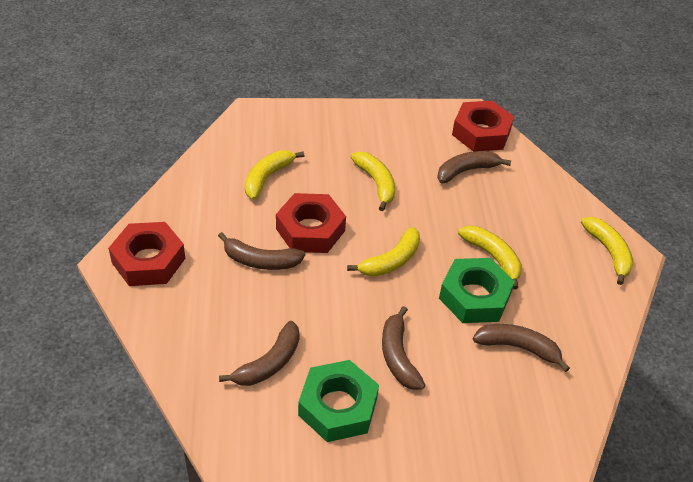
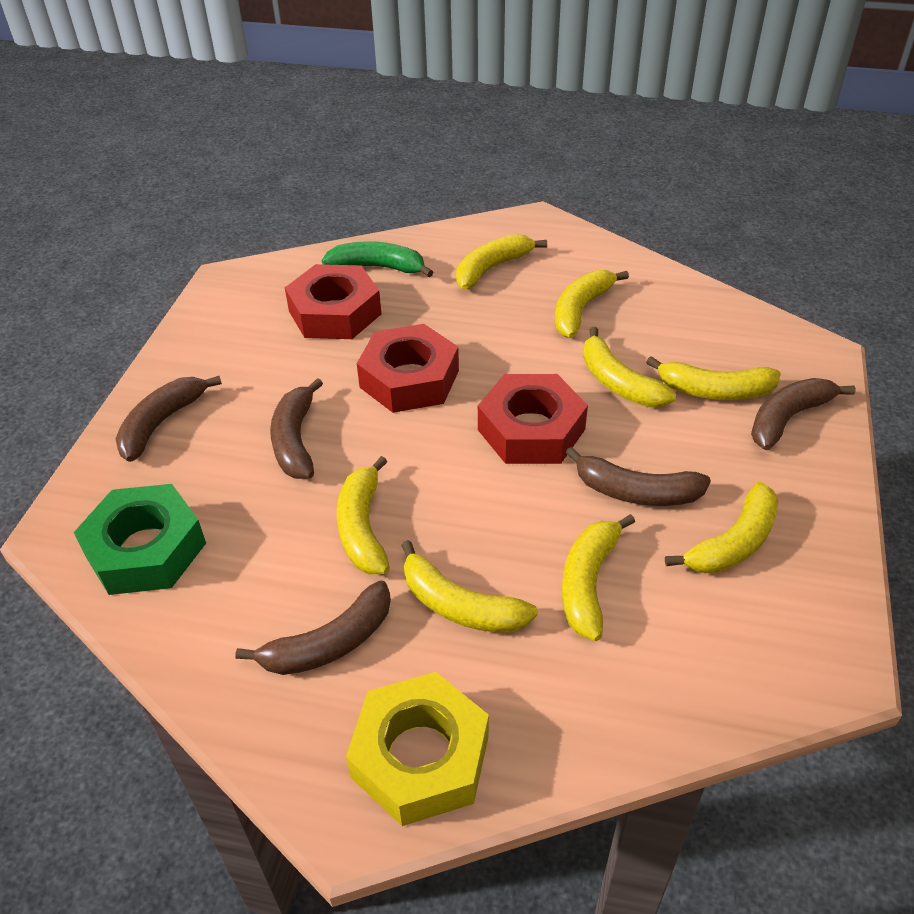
green banana: none = 0 -> [322,241,433,277] = 1
green nut: [298,360,379,442] [439,258,515,323] = 2 -> [74,484,206,595] = 1
yellow banana: [245,150,304,200] [347,227,420,277] [351,152,395,211] [458,226,522,289] [581,217,634,285] = 5 -> [337,456,390,574] [401,540,538,633] [456,234,547,290] [555,270,629,338] [562,514,635,641] [583,327,676,407] [646,356,781,400] [665,482,779,574] = 8
yellow nut: none = 0 -> [346,672,489,826] = 1

